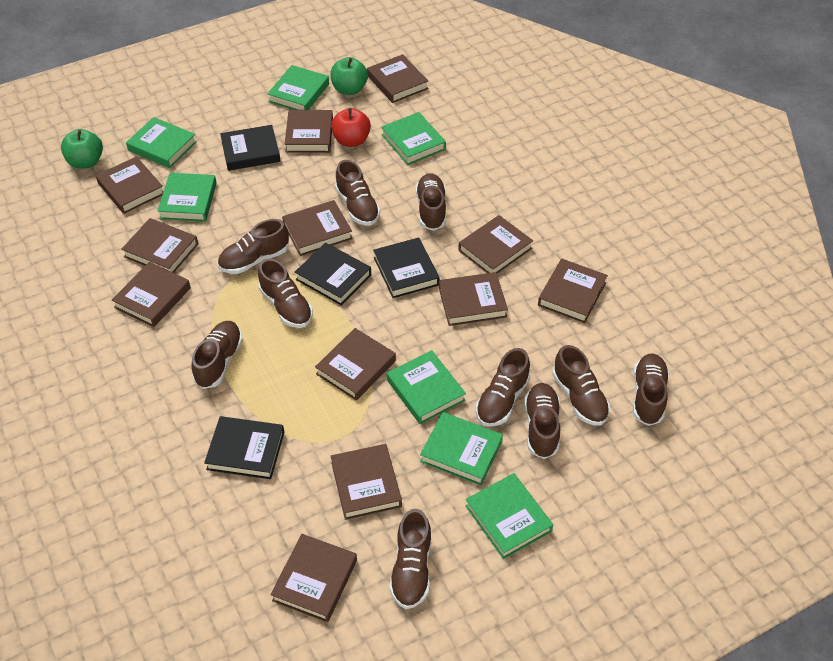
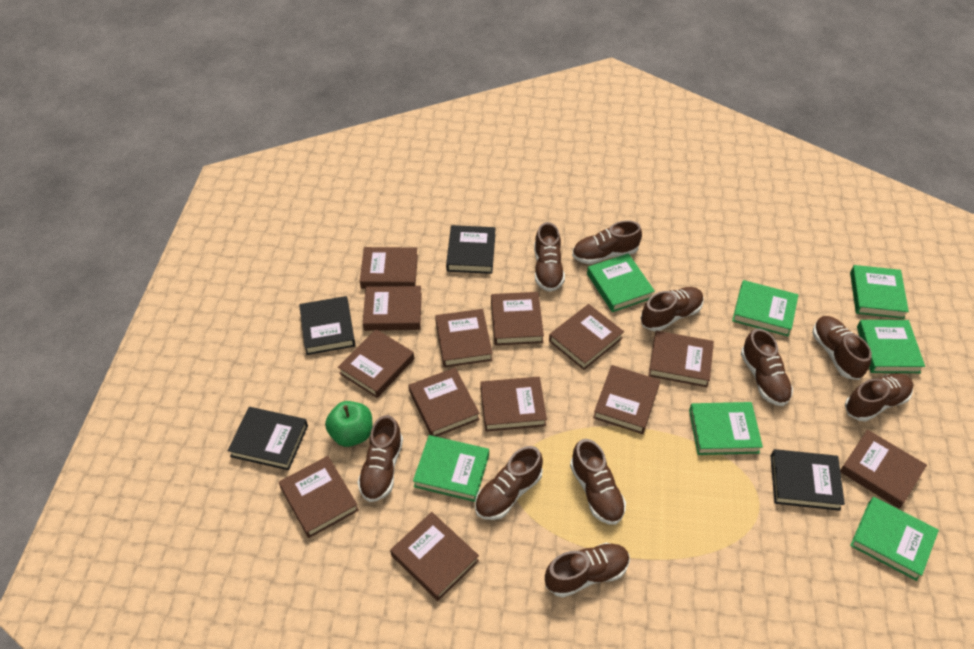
brown book: [96,156,163,214] [112,262,191,327] [121,218,198,273] [270,534,357,622] [282,200,353,256] [284,110,333,153] [315,328,396,401] [331,444,402,520] [367,54,428,103] [439,272,508,326] [458,215,533,274] [538,259,608,323] = 12 -> [279,456,359,538] [338,329,414,398] [360,247,418,289] [363,286,422,331] [390,512,479,601] [409,368,480,437] [435,309,493,367] [480,377,547,432] [491,292,544,345] [549,304,624,370] [593,365,660,434] [648,331,714,387] [840,430,927,509] = 13
green apple: [61,129,103,169] [330,57,368,95] = 2 -> [325,401,372,447] = 1
red apple: [331,108,371,147] = 1 -> none = 0

